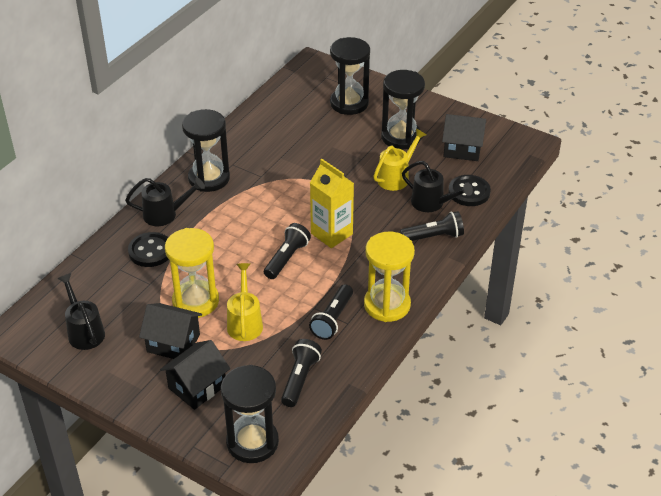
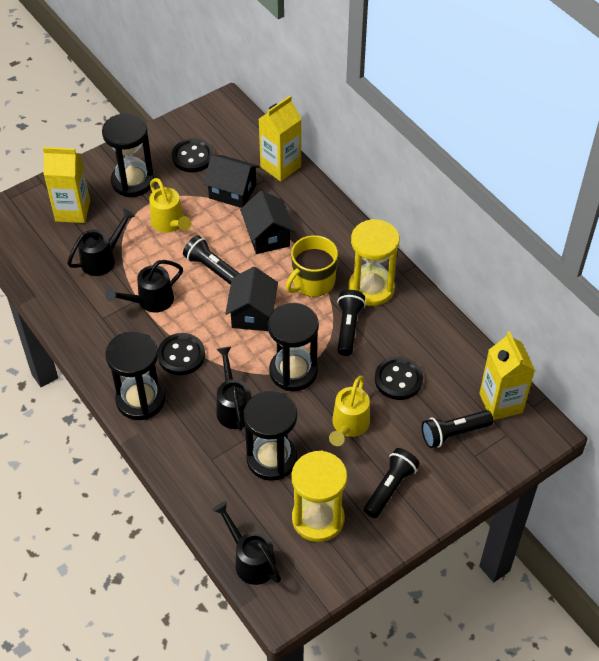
black button: [128,232,168,267] [448,175,491,206] = 2 -> [158,333,205,375] [172,138,214,172] [375,357,423,400] = 3
black watering can: [57,273,105,350] [125,178,205,226] [402,161,473,212] = 3 -> [67,209,135,276] [105,260,183,312] [213,501,281,585] [216,347,251,431] = 4
yellow carton: [310,159,354,248] = 1 -> [43,147,90,223] [259,96,301,182] [479,331,535,420] = 3
yellow mug: none = 0 -> [286,235,338,297] = 1

